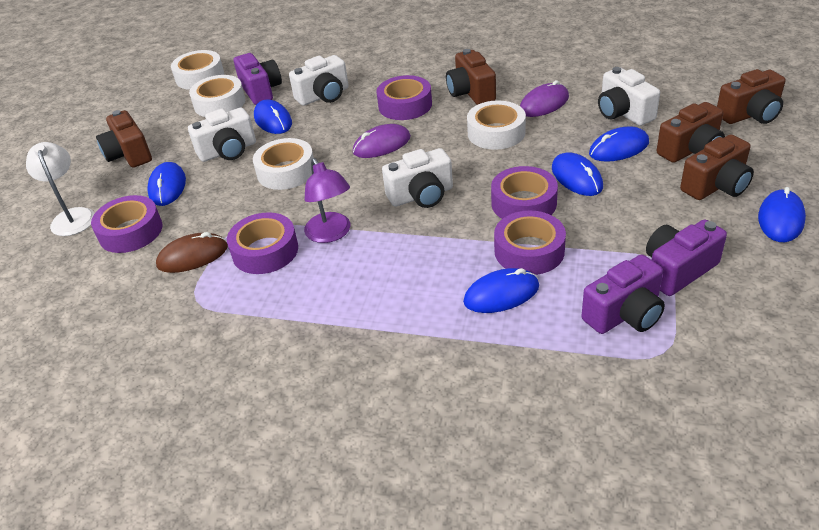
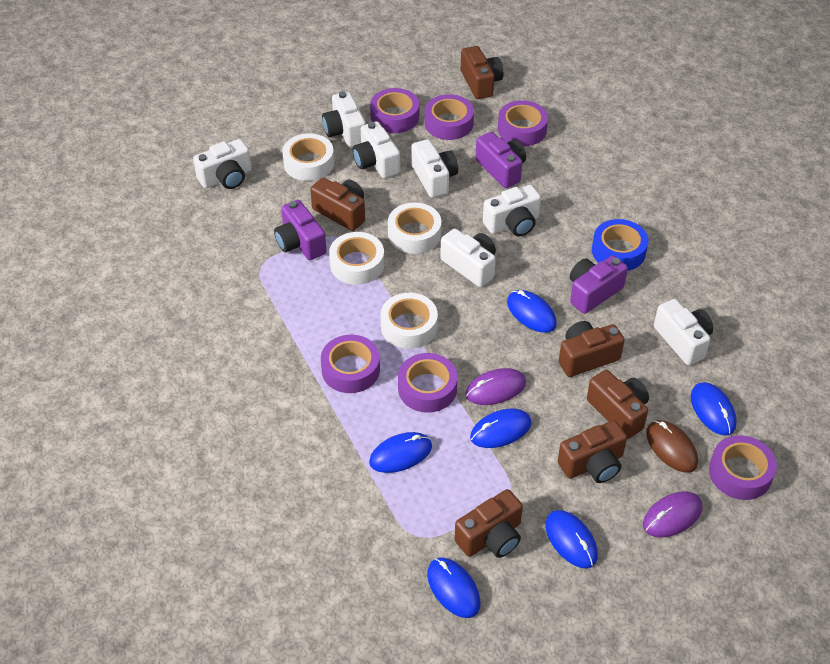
blue tape: none = 0 -> [592,219,648,271] = 1
brown camera: [96,110,152,168] [446,49,496,105] [657,102,725,163] [680,135,754,200] [717,69,786,124] = 5 -> [310,178,365,231] [454,489,523,558] [461,46,503,99] [558,420,627,483] [559,321,625,377] [587,370,649,439] = 6
purple lamp: [304,158,350,243] = 1 -> none = 0
purple tape: [91,195,163,253] [227,212,298,274] [376,75,432,120] [491,166,558,219] [494,210,566,275] = 5 -> [321,335,380,393] [370,88,419,133] [398,353,458,413] [425,94,474,140] [498,100,548,146] [709,435,777,500] = 6
white camera: [188,108,256,162] [289,55,349,106] [382,148,453,208] [598,67,660,126] = 4 -> [193,139,252,189] [322,91,366,147] [352,121,400,178] [411,139,458,198] [440,229,496,287] [483,185,541,236] [654,299,713,365] = 7
white lamp: [26,142,95,236] = 1 -> none = 0

